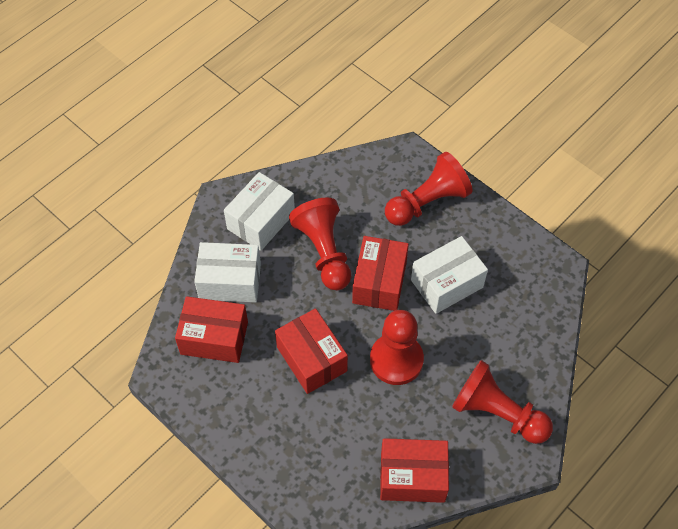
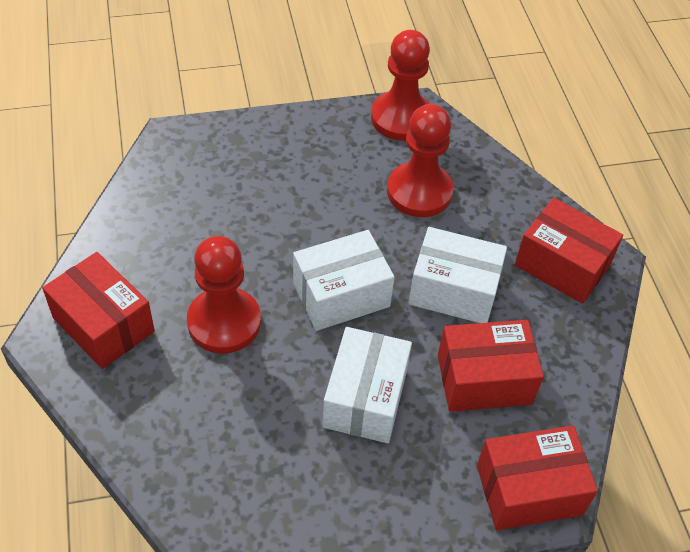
red pawn: [289,197,351,290] [370,310,424,385] [385,152,473,226] [452,360,553,444] = 4 -> [187,236,261,354] [371,30,430,141] [387,104,453,217] = 3

